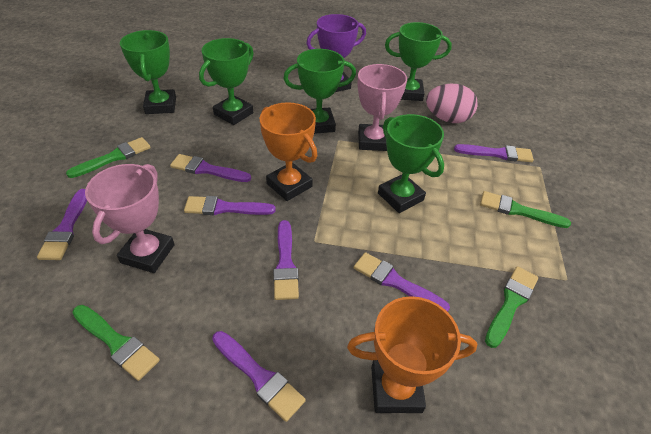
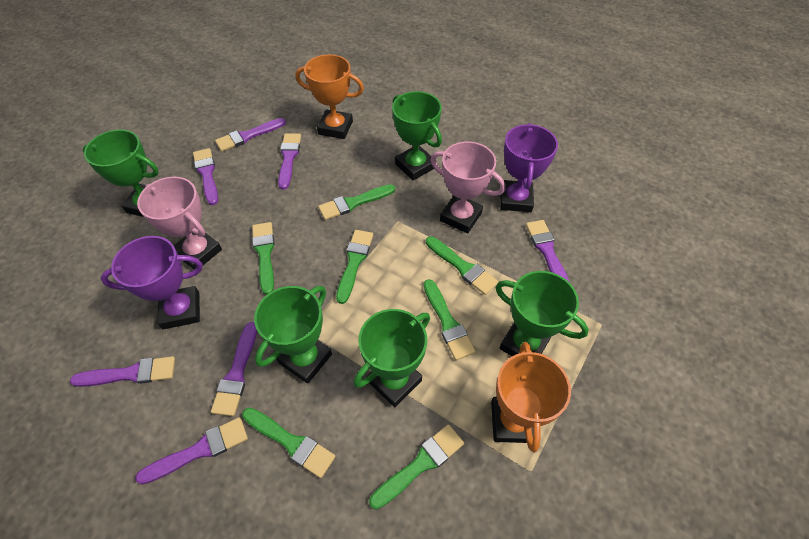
green brush: [66,137,151,178] [72,305,160,381] [480,191,571,228] [485,266,538,348] = 4 -> [242,407,335,478] [252,222,275,295] [318,184,395,220] [336,230,373,304] [369,424,464,510] [424,279,475,360] [426,236,498,295] = 7
pink egg: [426,84,478,123] = 1 -> none = 0
purple trophy: [306,14,366,92] = 1 -> [101,236,203,329] [500,123,558,212] = 2

